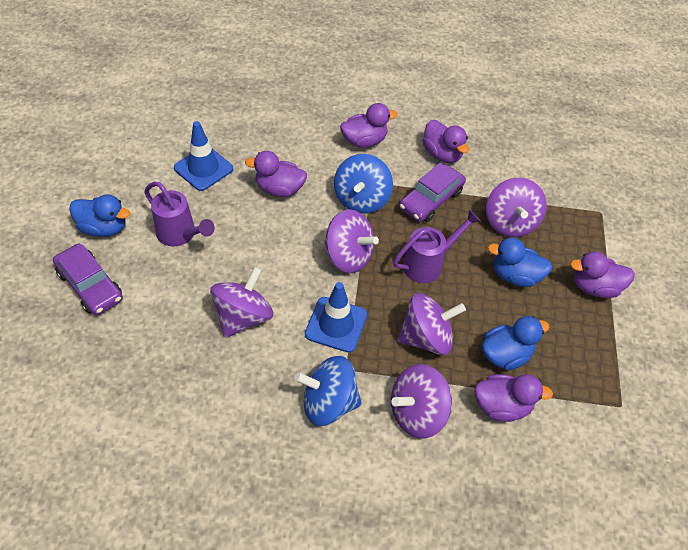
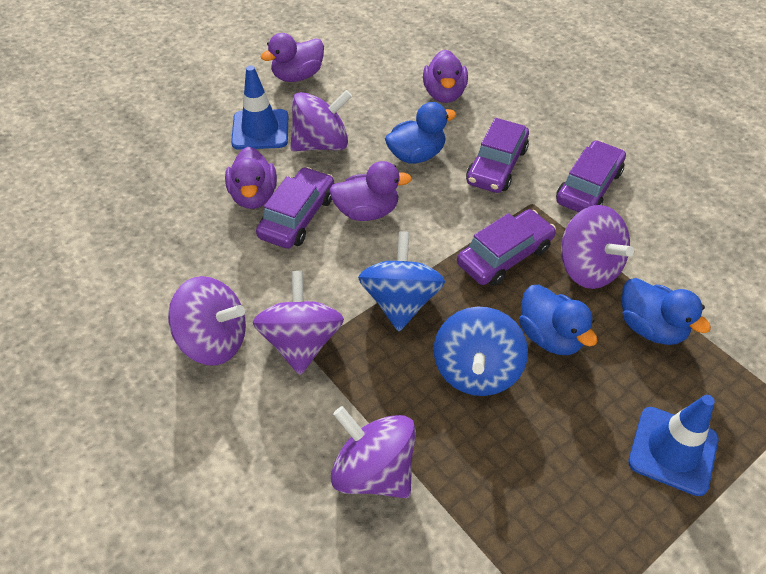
purple car: [53,244,123,315] [399,163,466,222] = 2 -> [256,167,334,249] [457,209,556,286] [466,118,529,193] [556,140,626,212] = 4
purple duck: [245,151,307,197] [340,103,398,148] [423,120,469,163] [474,374,553,422] [570,251,635,298] = 5 -> [225,147,277,209] [260,33,324,82] [329,161,412,221] [423,49,468,103] = 4
purple watering can: [144,182,215,246] [393,209,481,283] = 2 -> none = 0

